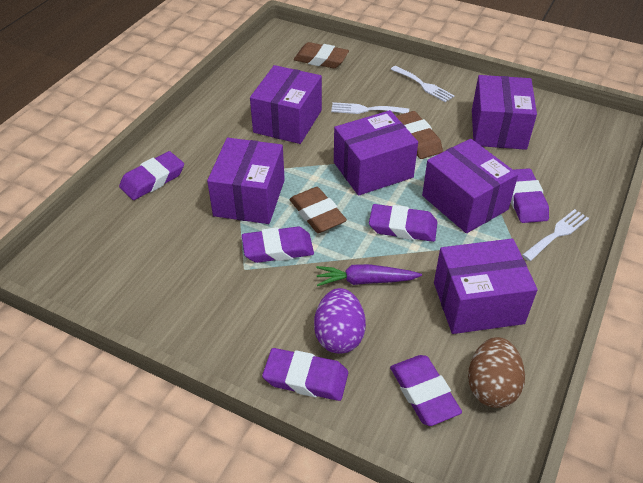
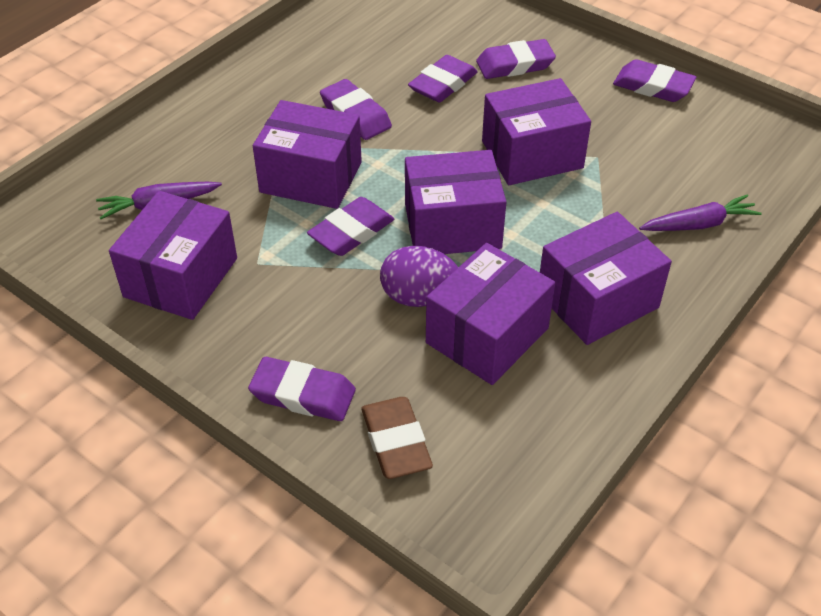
brown egg: [468,337,525,408] = 1 -> none = 0
brown eraser: [289,187,347,233] [294,42,349,68] [396,111,443,159] = 3 -> [362,397,433,479] = 1
purple carrot: [316,264,422,286] = 1 -> [96,182,222,219] [639,194,762,231] = 2
white fork: [331,102,409,114] [390,66,454,102] [522,209,589,261] = 3 -> none = 0

